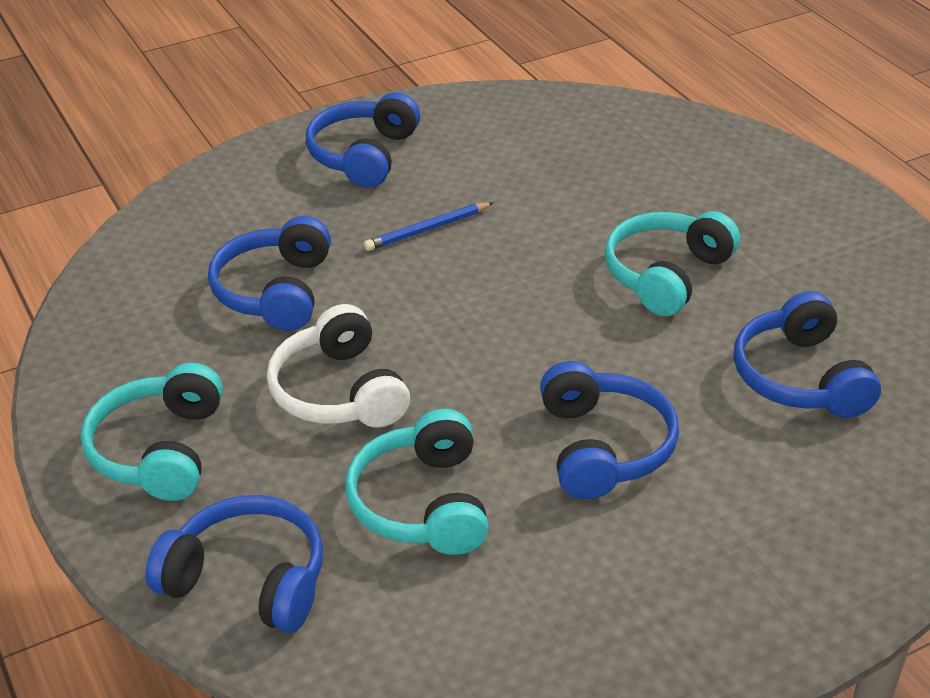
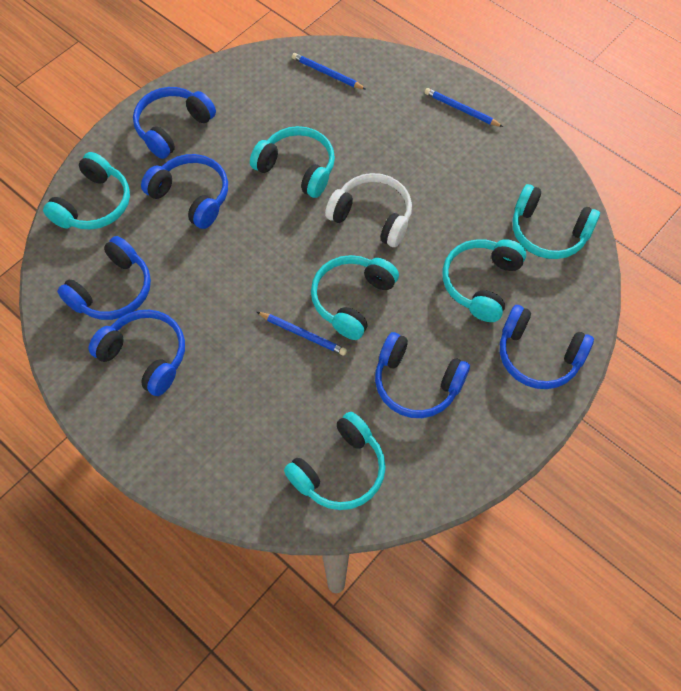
blue headphones: [145,495,323,633] [208,216,331,331] [306,92,420,188] [540,361,679,499] [734,291,881,418] = 5 -> [57,236,151,320] [89,310,185,396] [133,87,216,159] [141,154,228,229] [375,332,470,418] [500,305,594,389] = 6
blue pencil: [364,202,494,251] = 1 -> [257,312,347,356] [292,53,366,89] [424,88,503,127] = 3
turquoise headphones: [81,363,223,501] [345,409,489,555] [604,211,740,316] = 3 -> [43,152,130,230] [250,126,335,198] [284,412,386,510] [311,255,399,340] [442,239,526,322] [513,184,600,259] = 6

